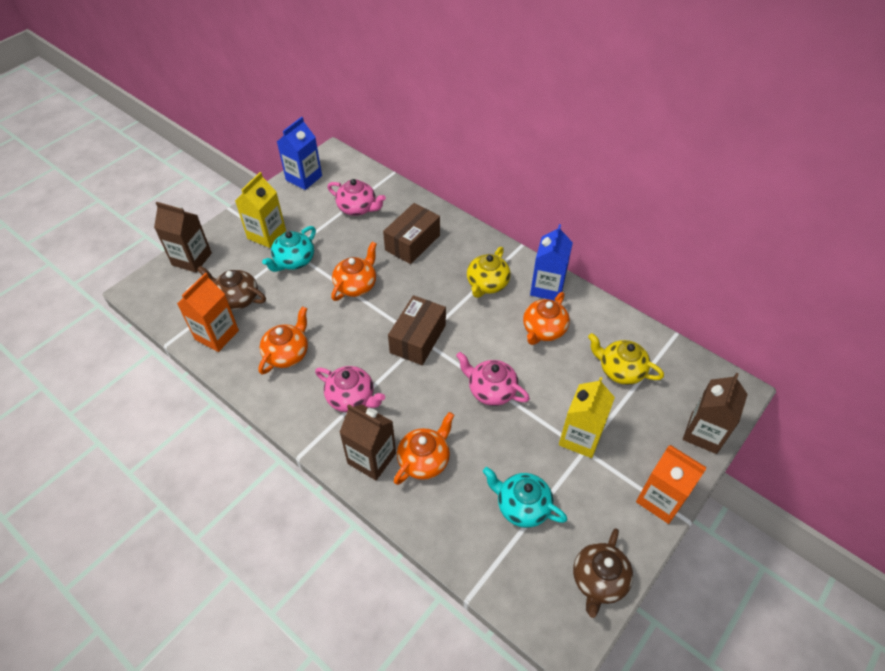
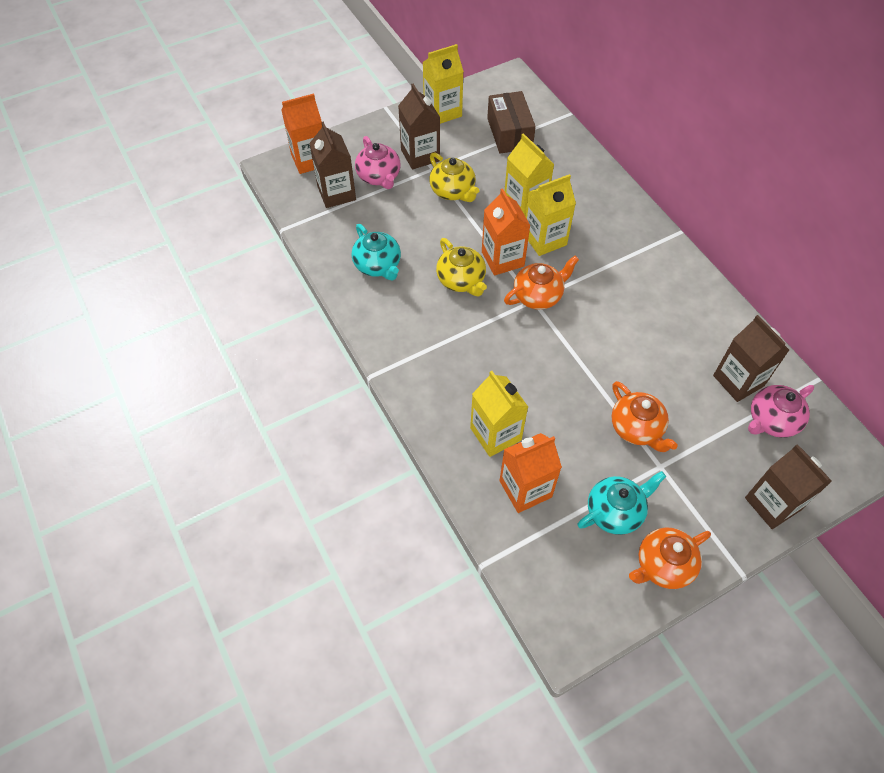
blue carton: [277,117,322,190] [530,224,573,301] = 2 -> none = 0
brown box: [383,203,440,264] [388,295,446,365] = 2 -> [487,91,536,153] = 1
brown carton: [154,202,212,273] [339,404,396,480] [683,373,748,454] = 3 -> [309,121,356,208] [398,84,440,169] [713,315,789,402] [745,444,832,529] = 4
brown teapot: [197,266,266,310] [573,528,633,618] = 2 -> none = 0
orange carton: [177,273,239,352] [636,445,707,524] = 2 -> [281,93,322,174] [482,188,531,276] [499,433,562,513] = 3
orange teapot: [258,306,308,375] [331,242,377,301] [394,412,454,485] [523,292,570,345] = 4 -> [504,256,579,310] [611,381,678,452] [629,528,711,589] = 3
pink teapot: [315,366,385,412] [328,179,386,216] [456,352,530,406] = 3 -> [355,136,401,189] [748,385,814,438] = 2
yellow carton: [235,172,286,248] [559,377,615,458] = 2 -> [423,44,464,124] [470,371,528,457] [504,133,554,216] [525,174,576,256] = 4

